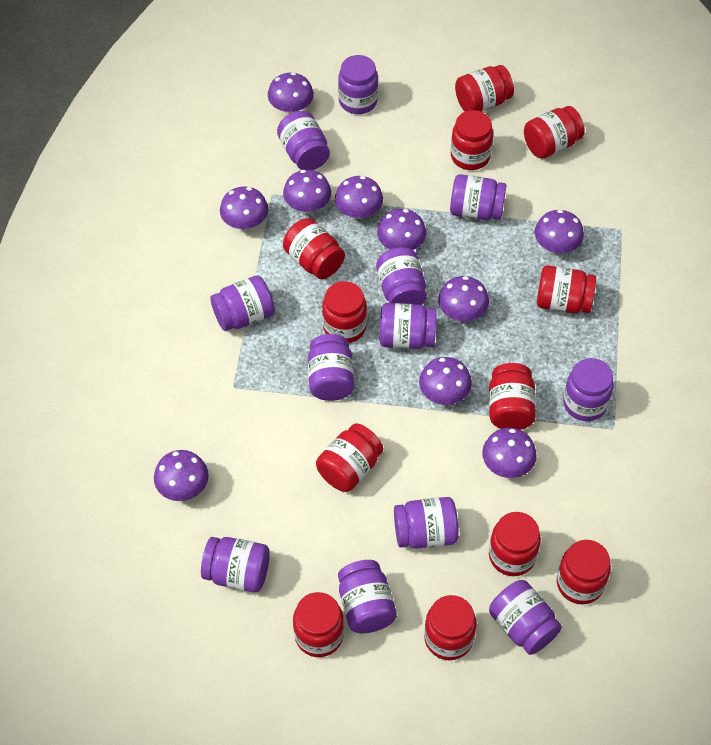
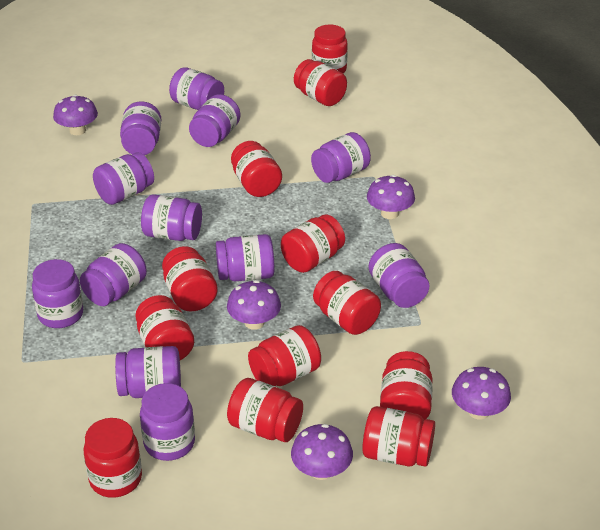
purple mushroom: [154,450,209,501] [220,187,268,230] [268,72,314,114] [283,170,331,213] [335,176,383,219] [377,209,426,250] [419,357,472,405] [438,276,489,321] [482,428,537,478] [535,210,584,253] = 10 -> [53,95,98,135] [227,280,281,330] [291,424,353,480] [367,175,415,219] [452,367,511,420] = 5

